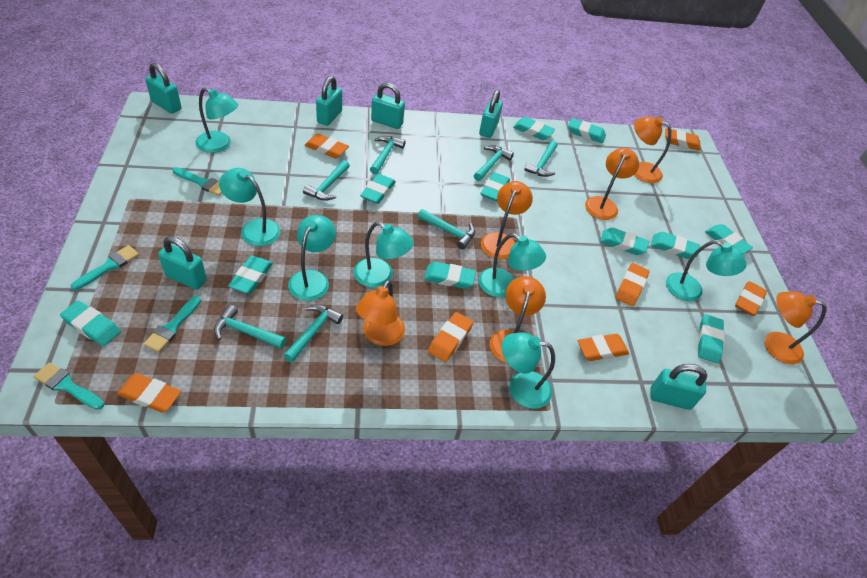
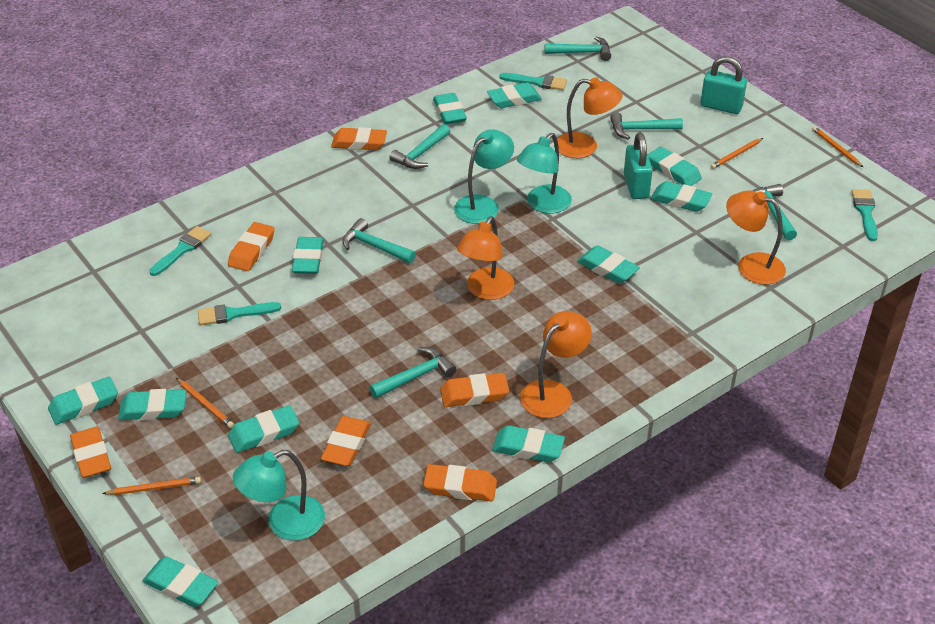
orange eraser: [117,373,181,413] [304,133,349,158] [428,312,473,362] [578,334,629,361] [615,263,650,306] [665,128,701,151] [735,281,767,316] = 7 -> [70,427,111,478] [228,222,275,271] [321,416,371,466] [331,127,387,150] [423,464,497,501] [440,373,509,407] = 6
orange lamp: [356,280,405,346] [481,181,533,259] [490,276,546,363] [585,148,639,220] [634,116,671,183] [764,291,827,364] = 6 -> [457,216,514,300] [520,311,592,418] [557,77,622,158] [726,190,786,285] = 4
orange pencil: none = 0 -> [102,477,201,495] [176,378,234,428] [710,138,763,169] [812,126,863,167] = 4
turquoise hammer: [214,305,286,349] [283,304,343,362] [303,160,350,201] [370,136,406,175] [418,209,475,250] [474,145,514,181] [524,141,557,177] = 7 -> [342,218,416,263] [369,347,456,399] [389,124,450,169] [545,36,611,61] [610,112,683,140] [753,184,797,240] = 6
turquoise lamp: [196,88,238,153] [219,168,280,246] [288,215,336,301] [354,222,413,288] [478,233,546,297] [502,332,555,409] [666,240,747,301] = 7 -> [233,450,325,541] [454,129,514,224] [517,133,572,213] = 3
turquoise padlock: [145,63,181,114] [158,236,207,290] [316,76,342,126] [371,83,405,129] [479,90,503,138] [651,364,707,410] = 6 -> [624,133,653,199] [700,56,747,114] = 2

